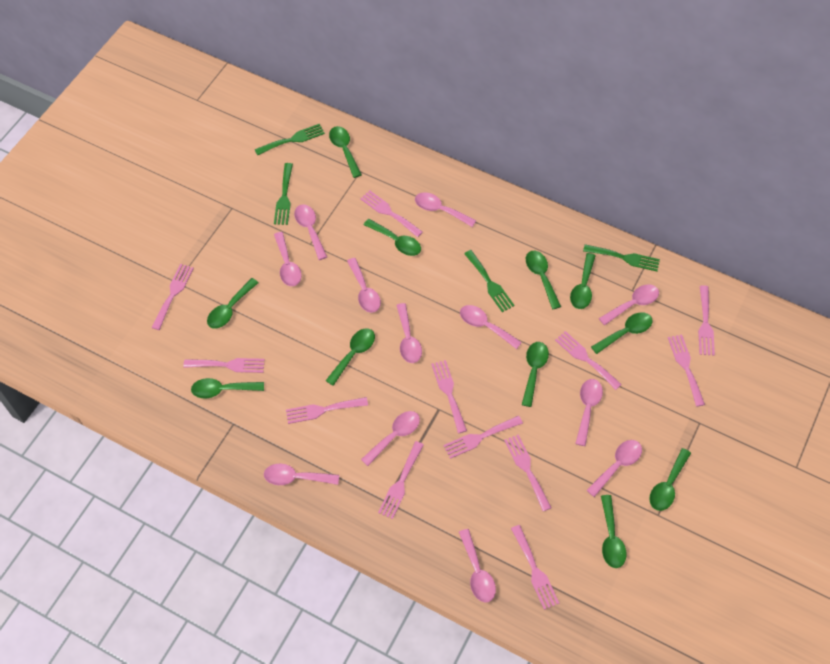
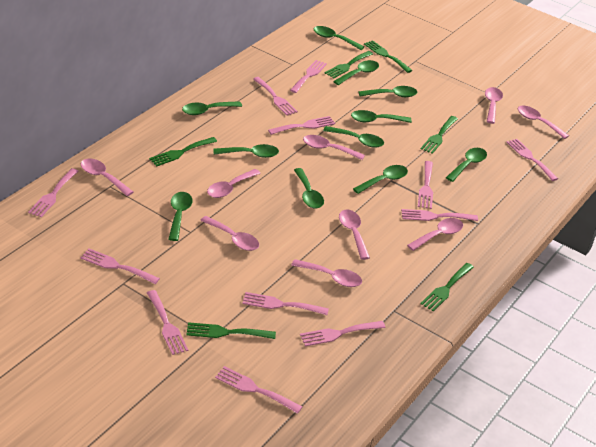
green fork: [255,124,325,155] [274,163,293,225] [464,250,515,312] [583,244,660,271] = 4 -> [149,137,217,166] [186,322,276,339] [325,51,373,78] [364,40,413,73] [420,263,474,312] [421,116,458,154] = 6
pink spoon: [264,464,339,485] [274,232,302,286] [294,204,327,260] [347,258,381,313] [361,411,420,466] [396,303,422,363] [415,192,476,227] [459,529,496,602] [460,305,522,349] [575,379,603,446] [586,440,642,497] [599,284,659,326] = 12 -> [81,159,133,196] [200,216,259,251] [207,169,261,198] [291,259,362,287] [303,135,365,160] [339,210,370,260] [407,218,463,251] [485,87,503,124] [518,106,569,139] = 9

